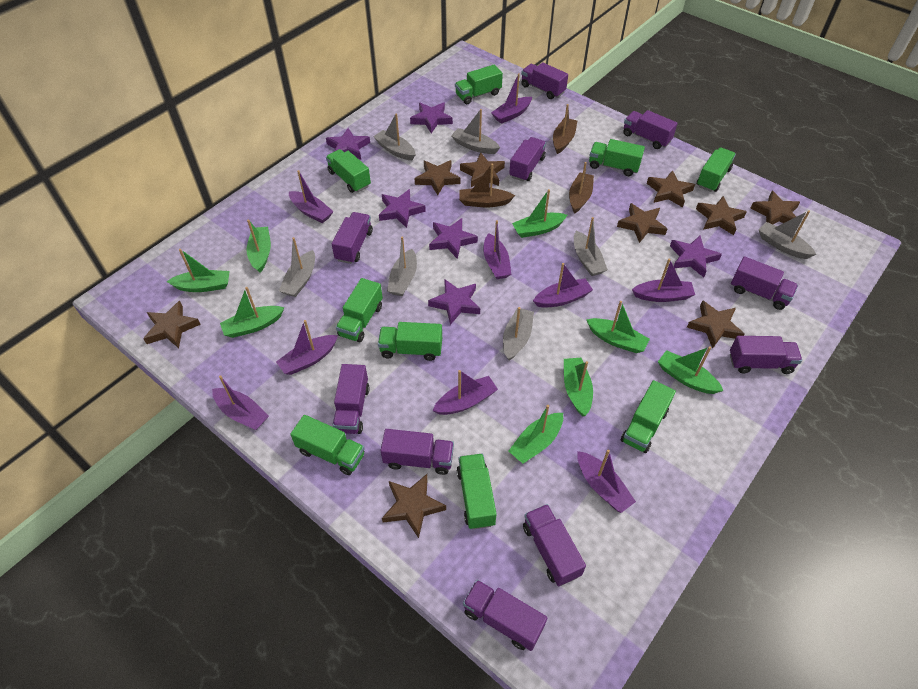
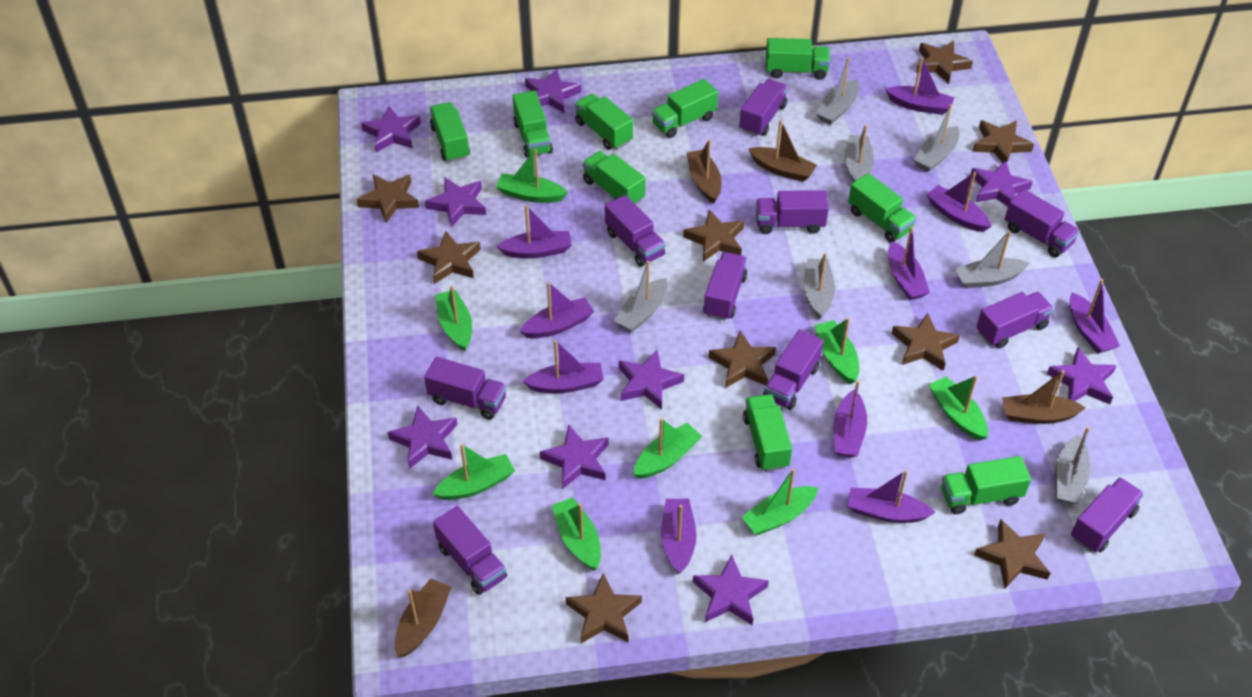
brown boat: [459,164,515,207] [553,104,577,154] [569,162,594,214] = 3 -> [395,578,452,657] [687,140,721,204] [748,120,817,182] [1002,370,1086,424] = 4
purple boat: [212,375,269,430] [276,320,338,375] [289,170,334,223] [432,370,498,415] [483,220,511,279] [491,73,532,124] [533,263,593,308] [577,450,636,513] [632,258,695,302] = 9 -> [496,205,572,259] [519,282,594,339] [522,340,604,393] [661,499,697,574] [833,381,867,457] [848,470,935,523] [885,57,954,115] [888,227,930,300] [926,172,992,232] [1070,279,1120,354] = 10
purple star: [326,128,370,159] [379,189,426,228] [410,102,453,133] [428,279,480,325] [429,218,478,259] [670,236,722,277] = 6 -> [361,106,421,153] [388,406,458,469] [425,177,486,227] [525,68,581,113] [540,424,609,489] [619,350,684,410] [693,555,769,625] [971,161,1033,207] [1047,347,1117,404] = 9

